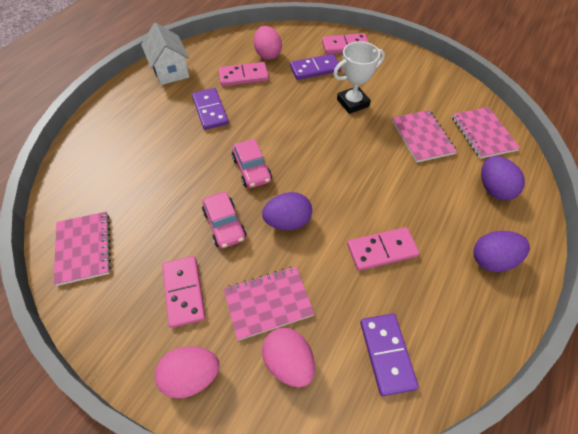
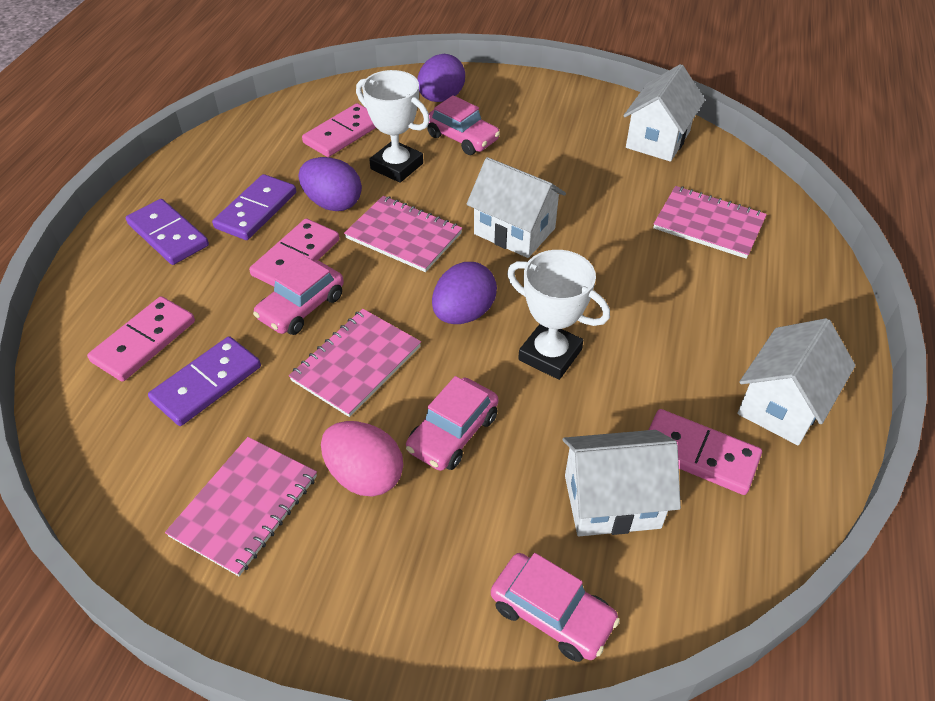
pink car: [202,192,246,249] [232,139,272,188] = 2 -> [253,256,344,335] [406,376,498,471] [427,95,500,155] [491,553,620,662] = 4
pink egg: [155,346,220,398] [254,26,282,60] [262,328,315,387] = 3 -> [321,421,403,496] = 1
white house: [141,23,189,85] = 1 -> [466,157,566,258] [563,430,681,536] [623,64,705,162] [737,318,855,446] = 4
white trophy: [333,41,385,114] = 1 -> [356,70,430,183] [507,250,610,380] = 2

